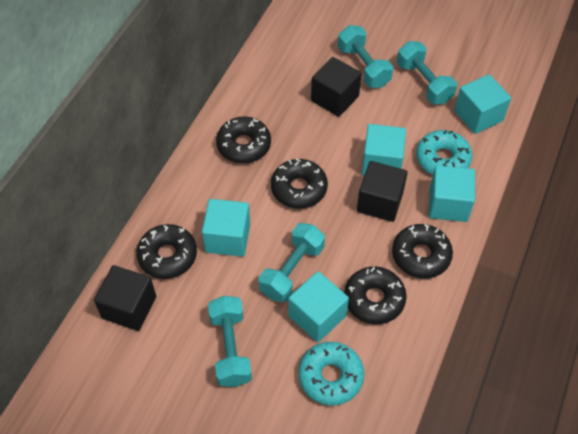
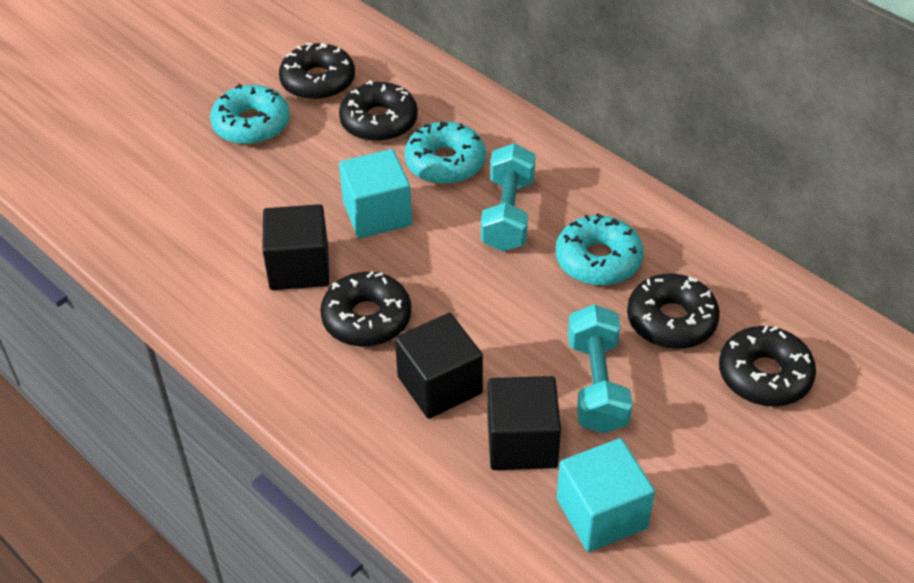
turquoise cube: [202,199,250,257] [288,271,349,342] [362,124,406,176] [429,165,475,222] [454,74,511,134] = 5 -> [339,149,412,238] [557,438,655,552] = 2
turquoise donut: [299,342,364,406] [416,130,472,175] = 2 -> [210,84,290,145] [404,121,486,184] [556,213,643,286] = 3
turquoise dumbbell: [208,296,252,387] [259,223,325,303] [338,25,393,88] [397,41,457,104] = 4 -> [481,143,536,252] [568,304,633,433] = 2

